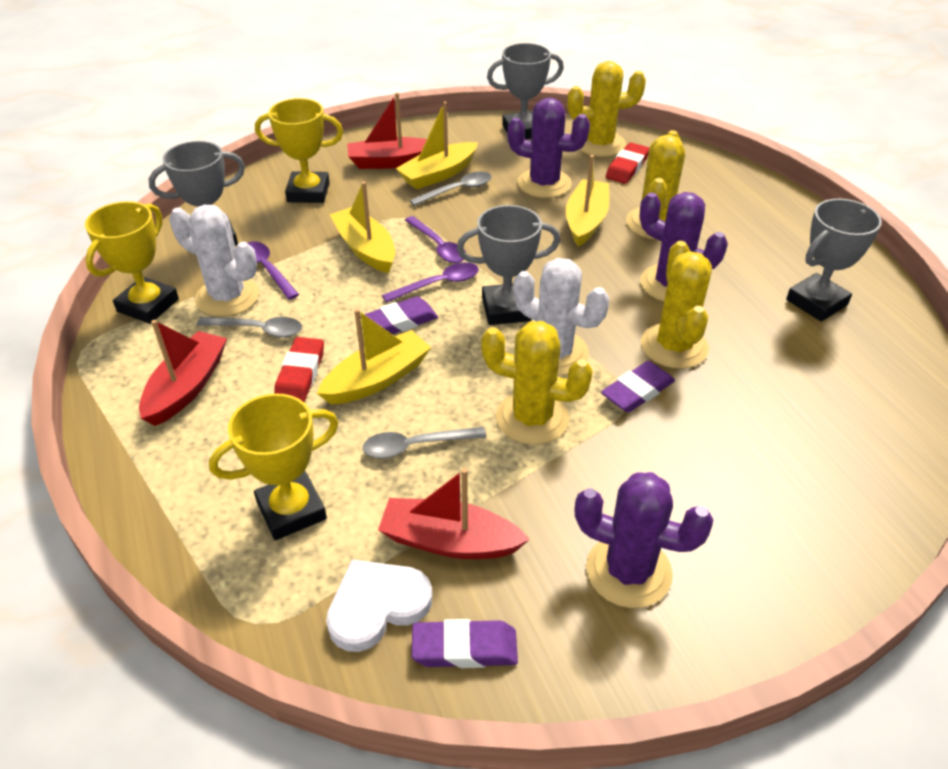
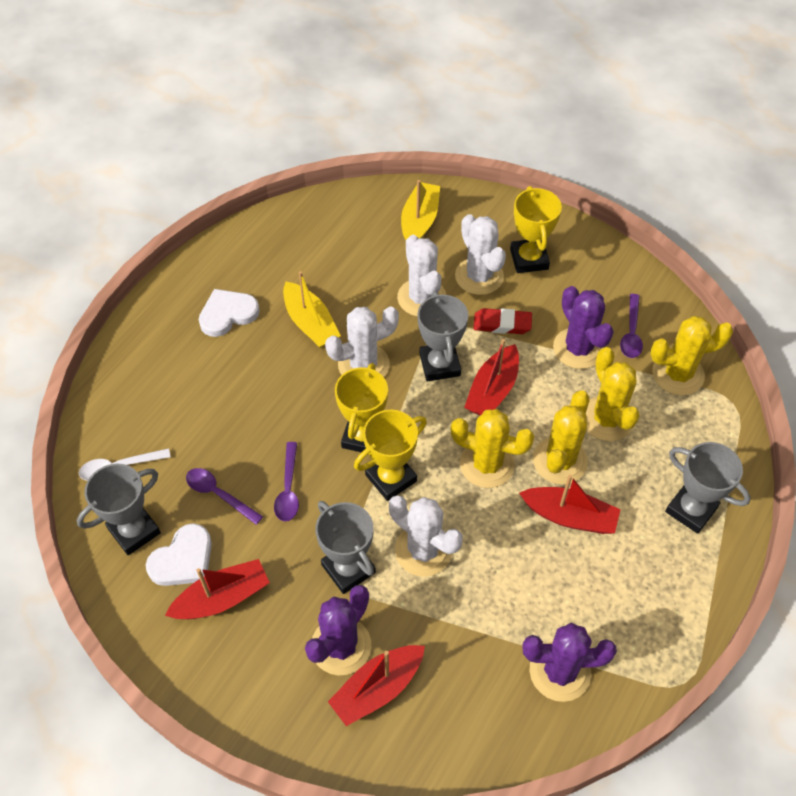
grey spoon: [197,317,302,338] [363,427,486,459] [409,171,492,206] = 3 -> none = 0
purple eraser: [360,297,438,334] [412,619,518,668] [601,361,675,413] = 3 -> none = 0
red boat: [139,320,227,426] [347,92,427,169] [378,468,530,559] = 3 -> [165,559,270,619] [328,645,425,726] [464,339,519,415] [519,475,621,534] = 4
red eraser: [274,337,324,402] [606,142,649,184] = 2 -> [473,308,532,334] = 1
white cactus: [169,205,259,317] [513,258,609,376] = 2 -> [325,306,399,377] [389,495,463,577] [397,235,446,317] [455,214,506,295] = 4
white heart: [326,560,432,652] = 1 -> [146,523,212,586] [199,289,260,337] = 2
white spoon: none = 0 -> [79,448,171,481] = 1
yellow boat: [317,309,431,404] [330,181,395,273] [396,101,478,189] [566,155,609,247] = 4 -> [283,271,341,348] [401,180,440,240] = 2

